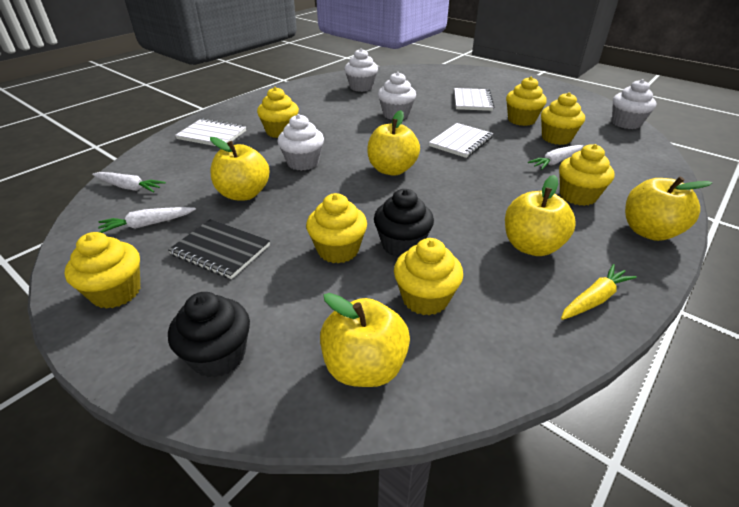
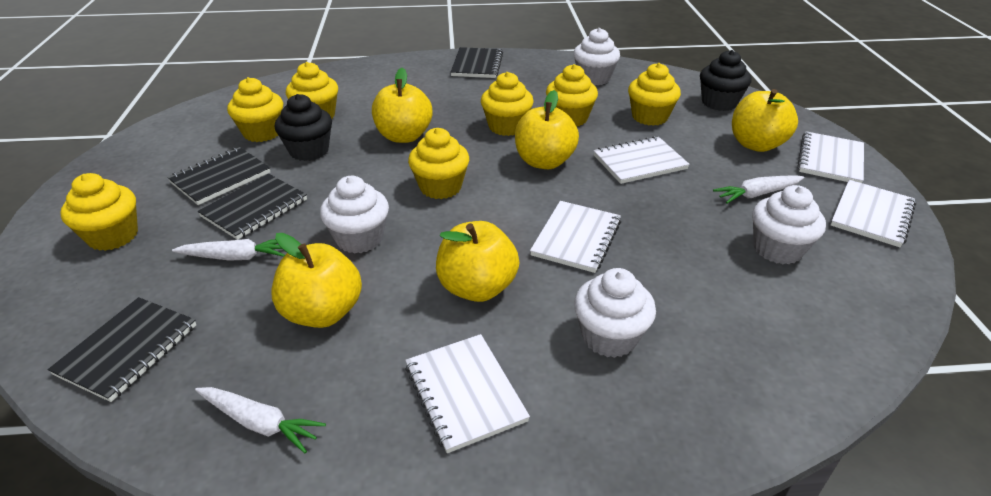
black notebook: [168,219,270,279] = 1 -> [48,297,196,402] [167,147,270,205] [198,174,307,240] [451,47,503,78] = 4
white notebook: [175,118,246,146] [429,123,493,158] [454,88,494,111] = 3 -> [405,334,530,453] [530,201,621,273] [593,136,690,184] [798,131,864,183] [831,180,916,247] = 5
yellow carrot: [561,264,637,320] = 1 -> none = 0

